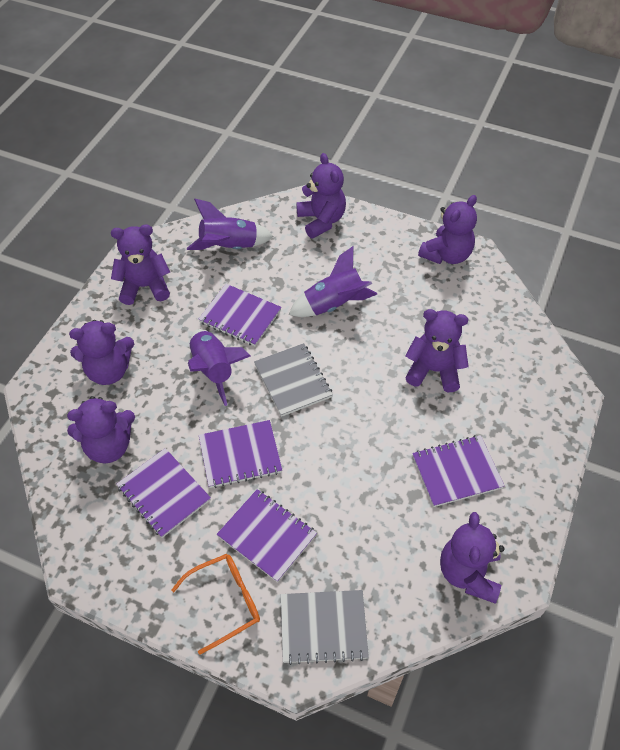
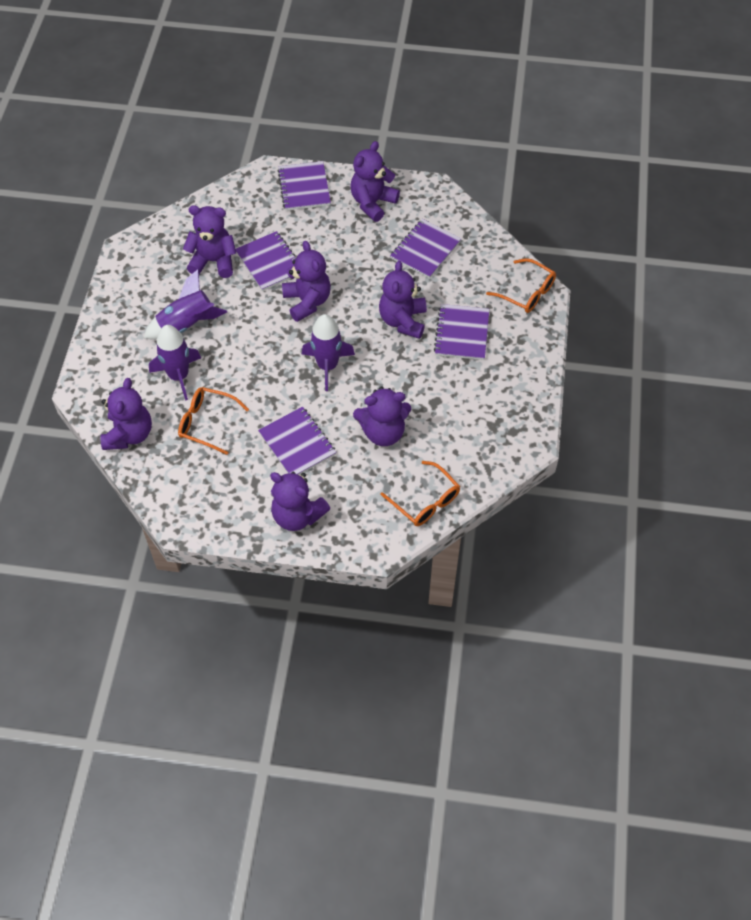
grey notebook: [254,343,333,417] [281,590,369,665] = 2 -> none = 0
orange glasses: [171,554,260,655] = 1 -> [178,387,249,455] [380,461,460,526] [486,258,556,313] = 3

